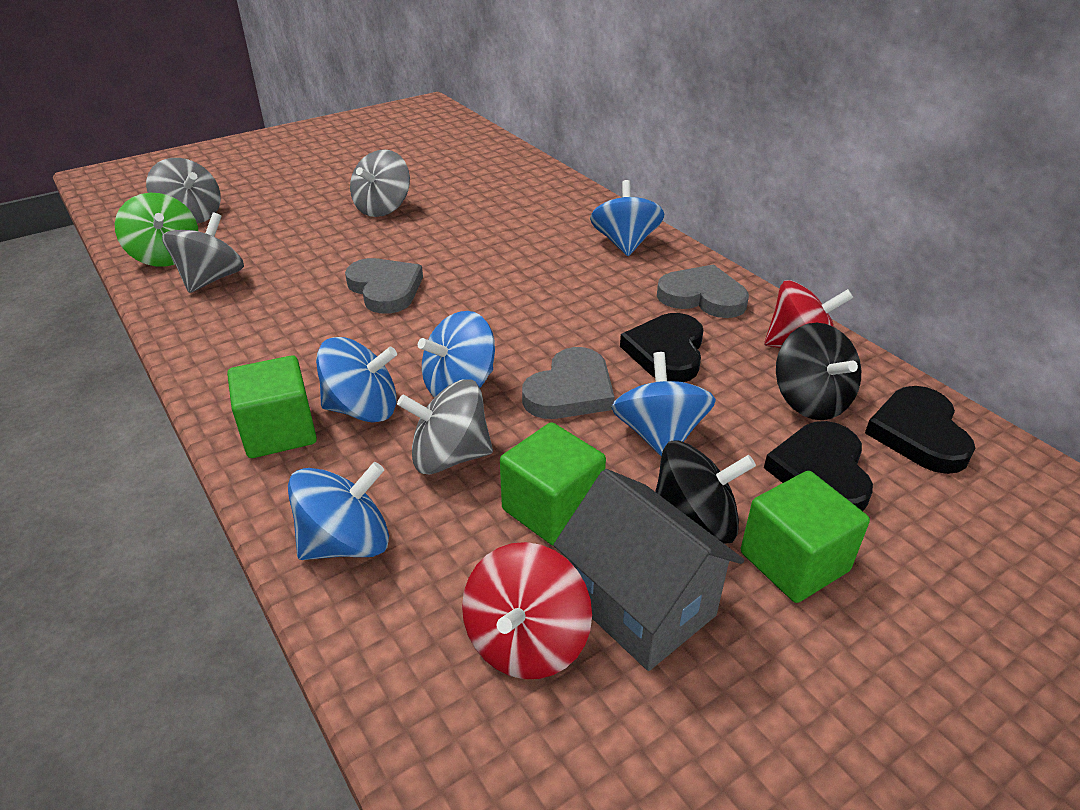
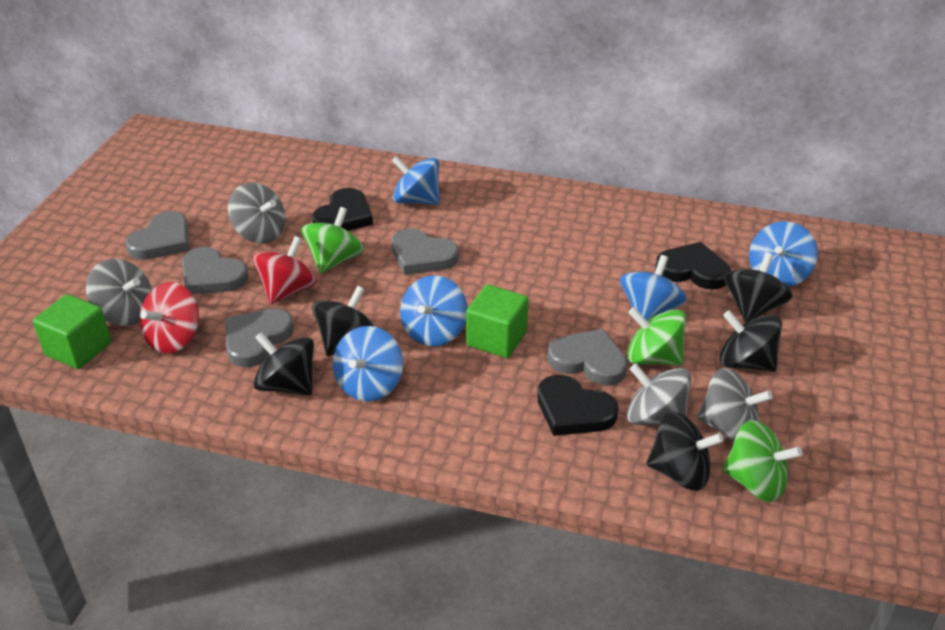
black spinning top: [655,440,756,544] [776,322,861,420] = 2 -> [254,332,314,395] [312,285,375,356] [647,412,724,491] [719,310,782,372] [724,253,793,323] = 5
green cube: [227,355,317,458] [500,422,606,545] [741,471,870,603] = 3 -> [33,294,111,369] [466,285,528,358] = 2
green spinning top: [115,193,198,267] = 1 -> [301,207,364,274] [627,307,686,366] [722,420,803,502] = 3
grey heart: [345,258,423,314] [522,347,615,419] [657,264,749,318] = 3 -> [125,211,189,260] [182,247,249,294] [225,308,294,367] [391,228,459,275] [547,329,628,386] = 5
grey house: [553,469,744,671] = 1 -> none = 0

